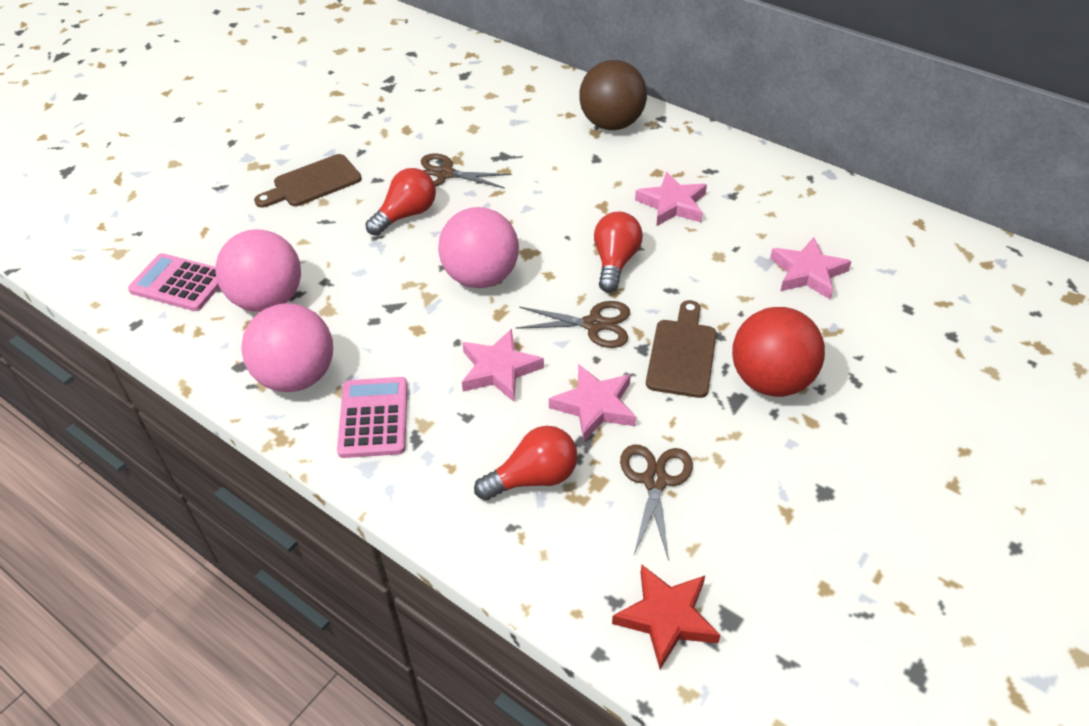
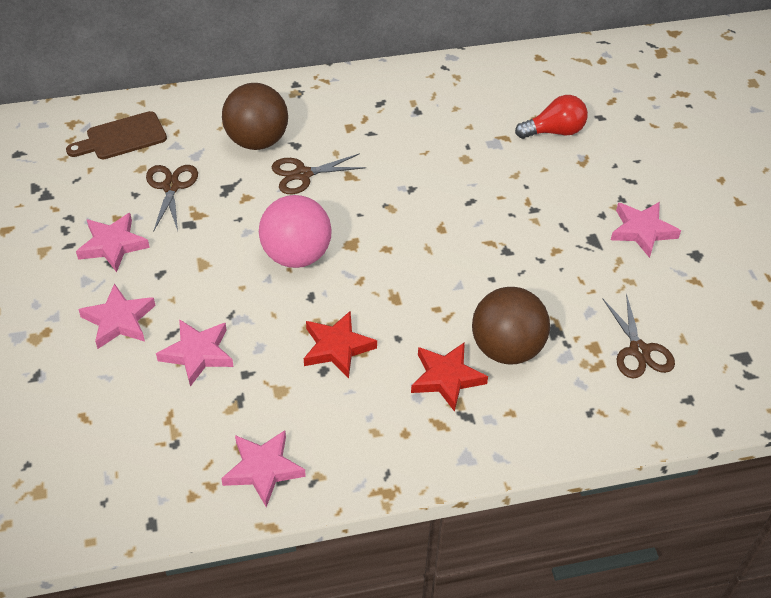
brown ball: [579,60,647,130] = 1 -> [222,83,288,150] [472,287,550,365] = 2
brown cutting board: [254,154,362,208] [646,300,717,398] = 2 -> [66,111,167,159] = 1
pink ball: [215,229,301,312] [241,303,333,392] [438,207,519,288] = 3 -> [259,195,332,268] = 1
pink calculator: [128,253,219,311] [337,377,408,458] = 2 -> none = 0
pink star: [462,329,544,402] [549,364,636,441] [635,172,707,226] [770,237,852,299] = 4 -> [76,213,150,272] [78,283,156,349] [156,319,234,387] [221,430,306,507] [611,202,681,258] = 5
red ball: [732,307,825,397] = 1 -> none = 0
red light bulb: [366,168,436,236] [474,426,577,501] [594,212,643,293] = 3 -> [515,95,588,139] = 1
red star: [612,565,720,669] = 1 -> [304,311,377,379] [411,342,488,412] = 2

